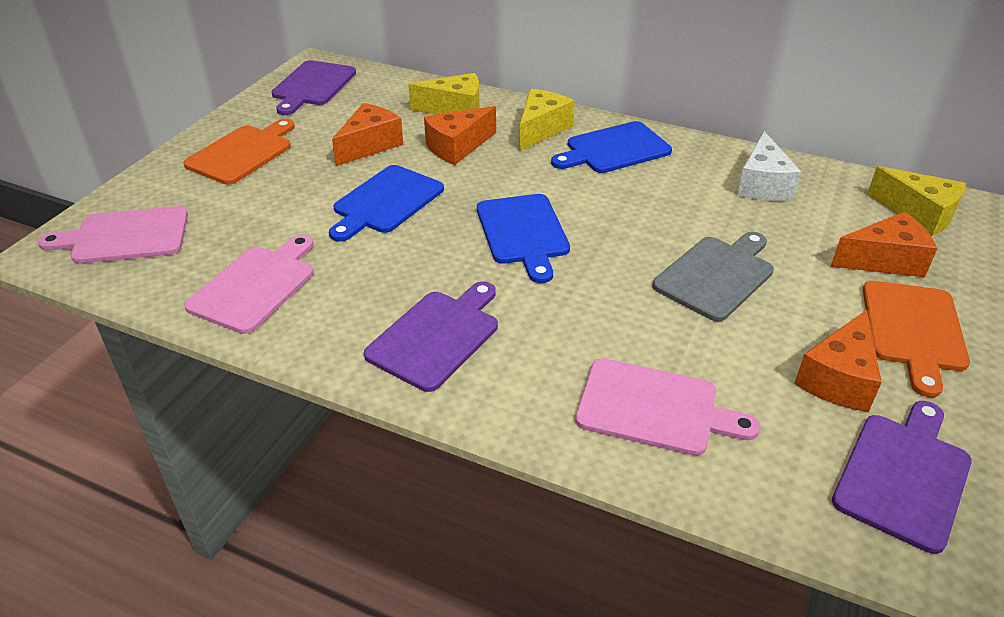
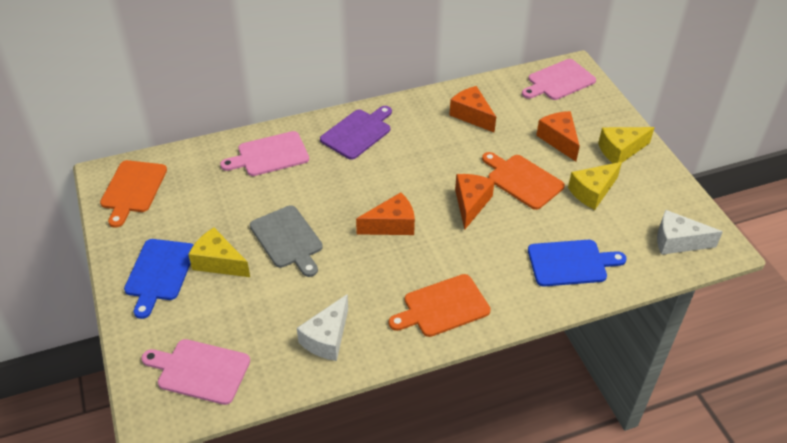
blue cutting board: [329,165,444,242] [477,194,570,283] [551,121,672,173] = 3 -> [124,239,194,319] [528,240,627,287] = 2
orange cutting board: [183,119,295,185] [863,281,970,397] = 2 -> [100,160,167,228] [389,274,491,337] [482,152,565,210] = 3
purple cutting board: [271,60,356,115] [364,281,498,392] [832,401,972,554] = 3 -> [320,106,392,160] = 1
white cheese: [737,131,801,201] = 1 -> [297,294,348,361] [657,210,723,255] = 2

